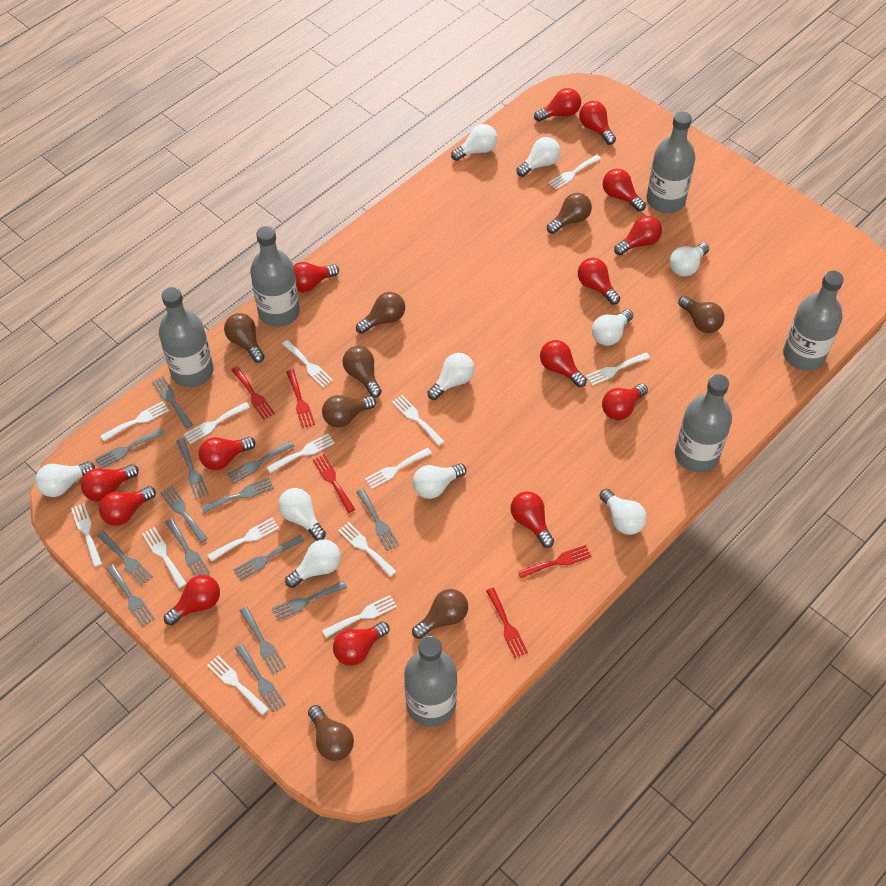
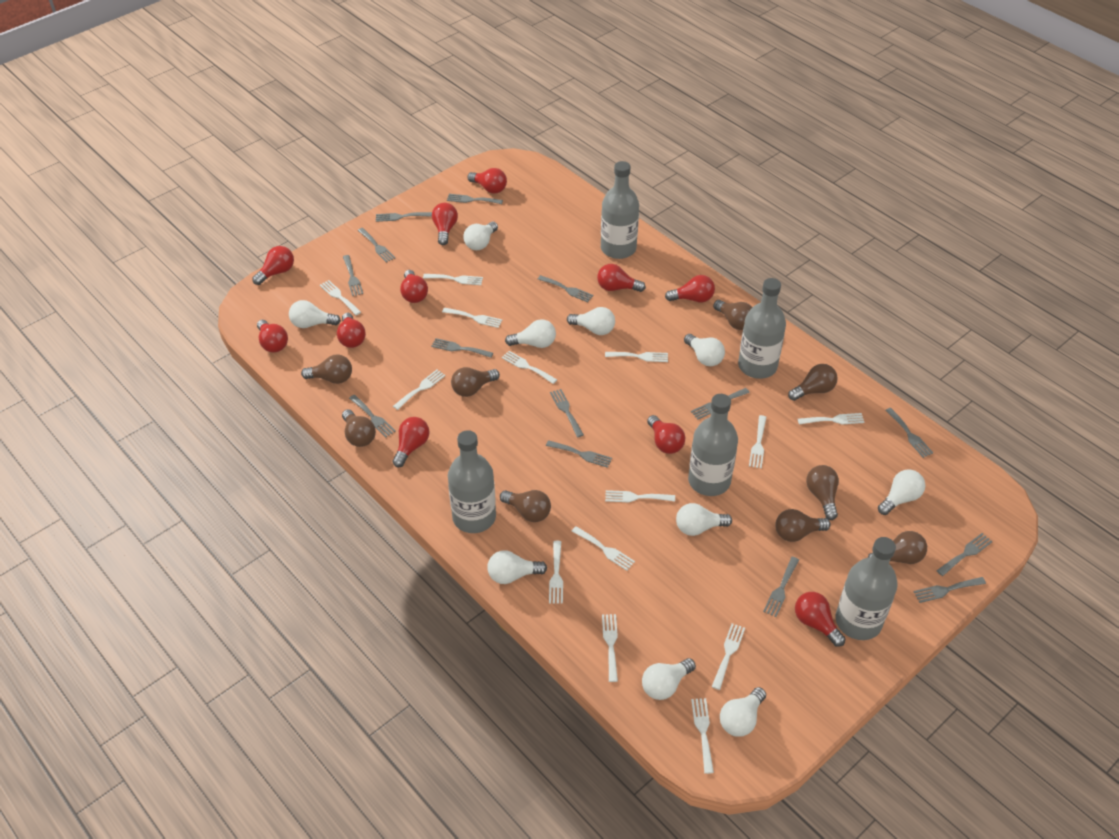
brown light bulb: [224,313,265,363] [308,705,354,761] [322,395,376,428] [342,346,382,398] [356,292,405,334] [412,589,468,639] [547,193,592,234] [678,296,725,333] = 8 -> [301,354,352,384] [342,409,376,447] [451,367,500,397] [500,490,551,522] [713,300,752,330] [775,509,831,542] [788,364,838,401] [806,465,839,520] [867,531,927,564] = 9
grey bottle: [159,287,214,387] [250,226,300,327] [404,636,457,727] [646,111,695,213] [675,374,732,473] [783,271,844,371] = 6 -> [448,430,496,533] [601,161,639,259] [688,394,738,496] [738,278,786,379] [835,537,898,640] = 5
red fork: [231,366,275,420] [286,370,315,428] [313,454,355,513] [486,588,528,658] [518,545,592,579] = 5 -> none = 0
red light bulb: [81,464,139,502] [99,486,156,526] [164,575,220,625] [198,437,255,470] [293,262,339,292] [333,621,389,666] [510,491,554,548] [534,88,581,122] [540,340,587,387] [578,258,620,305] [579,101,616,145] [602,384,648,420] [603,169,646,211] [614,216,662,255] = 14 -> [252,246,294,285] [257,320,288,353] [337,313,366,348] [392,417,429,467] [400,270,428,303] [432,203,458,245] [467,168,507,194] [597,264,646,292] [647,415,685,454] [665,275,715,302] [795,592,845,647] = 11

